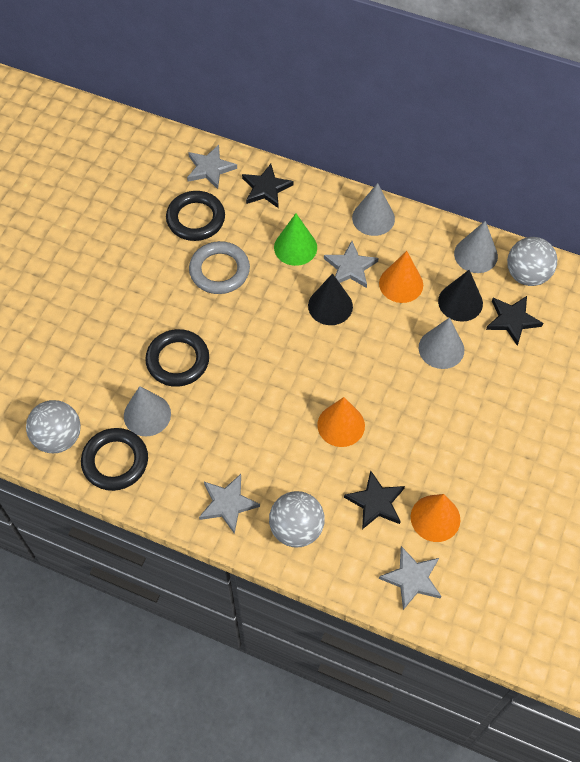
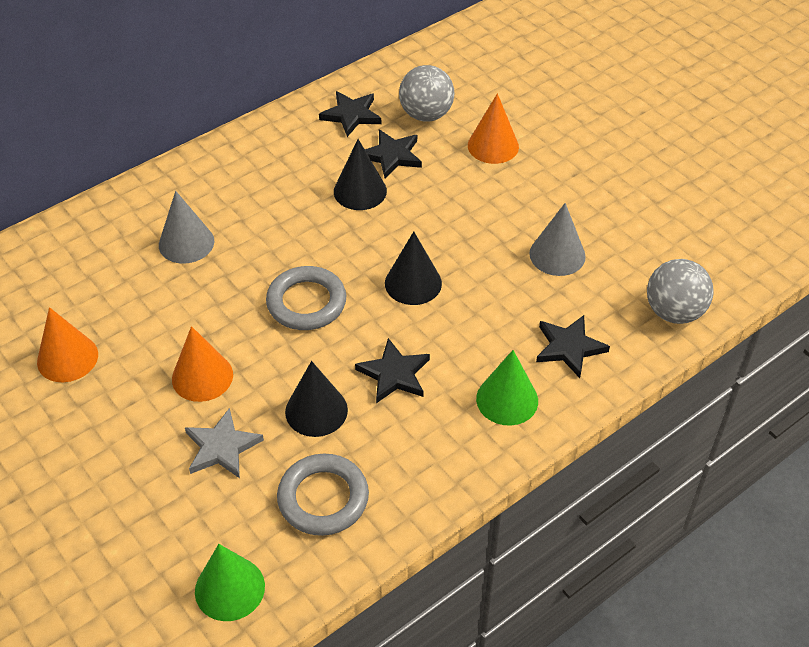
black cone: [308,273,353,325] [438,270,483,322] = 2 -> [285,361,348,437] [334,139,387,210] [385,231,442,305] = 3
black ring: [81,428,148,491] [145,329,209,387] [166,191,225,241] = 3 -> none = 0
black star: [242,164,294,208] [344,470,405,529] [486,296,543,346] = 3 -> [319,91,381,137] [355,338,430,403] [365,129,422,178] [536,315,610,378] = 4
green cone: [274,213,317,266] = 1 -> [195,544,265,621] [476,350,538,426] = 2
grey ball: [26,400,81,453] [269,491,325,548] [507,237,557,286] = 3 -> [399,65,454,122] [647,259,713,324] = 2
grey cone: [124,386,171,436] [352,183,395,236] [419,318,464,369] [454,221,498,273] = 4 -> [159,191,214,264] [529,203,586,276] = 2
grey ring: [189,241,250,294] = 1 -> [266,266,346,330] [277,454,369,536] = 2
grey star: [187,145,237,189] [199,474,260,534] [324,241,379,288] [379,546,441,610] = 4 -> [185,408,264,478] = 1

